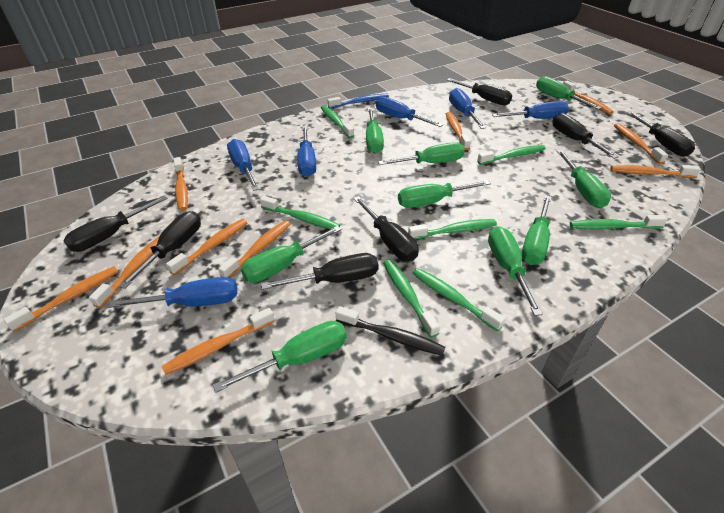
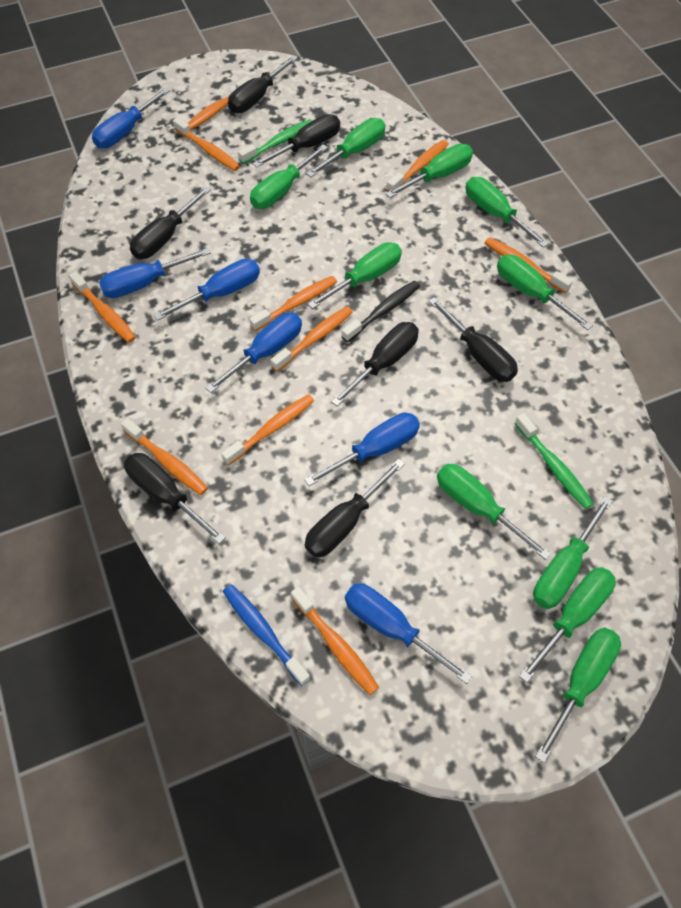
green screwdriver: [213,321,347,393] [241,226,342,283] [366,108,384,154] [378,142,465,165] [398,180,491,208] [488,226,543,316] [521,195,552,265] [536,76,602,110] [556,150,611,208] = 9 -> [250,144,328,209] [306,118,385,177] [308,242,402,309] [385,144,473,198] [437,464,551,560] [465,177,549,248] [497,255,593,330] [519,567,616,683] [533,496,613,609] [535,627,621,763] = 10
green toothbrush: [260,196,340,229] [321,105,354,138] [383,259,440,338] [408,219,497,240] [412,268,506,331] [477,145,546,165] [570,215,668,229] = 7 -> [238,119,312,164] [515,413,593,509] = 2

